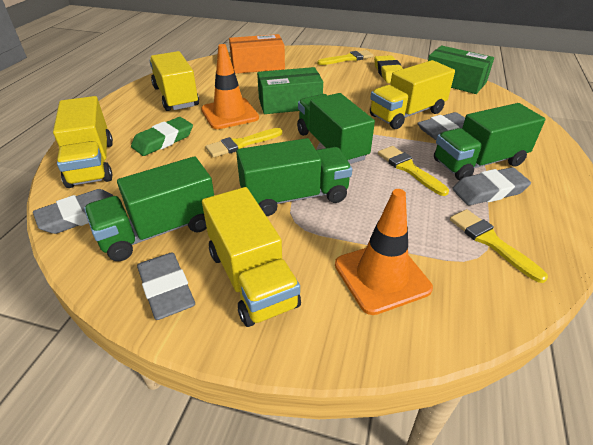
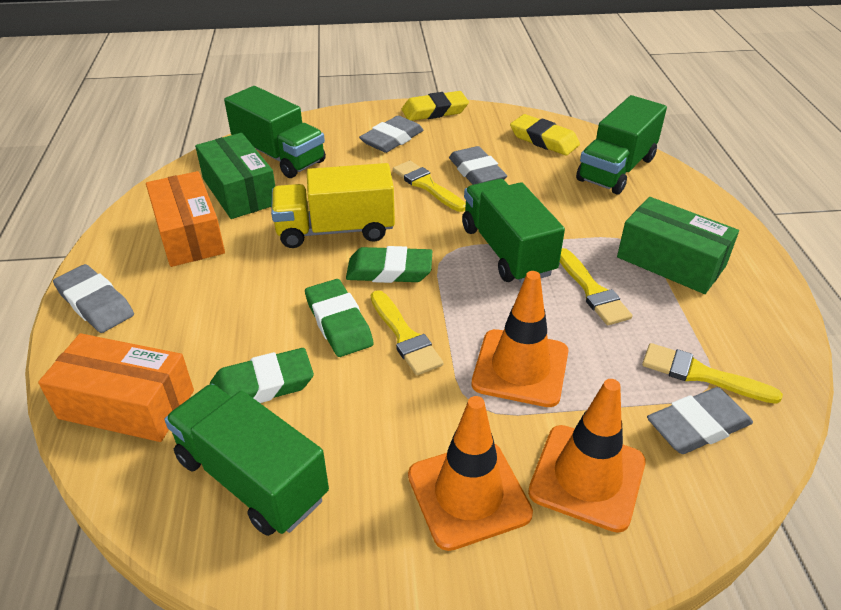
green eraser: [131,117,193,156] = 1 -> [210,348,314,403] [305,279,374,357] [346,246,432,283] = 3
orange box: [229,34,285,74] = 1 -> [38,333,194,442] [146,171,225,267] = 2
orange traffic cone: [201,44,259,129] [335,189,433,315] = 2 -> [408,396,533,551] [472,271,568,407] [528,379,646,533] = 3
yellow eraser: [374,55,403,83] = 1 -> [402,91,469,121] [510,114,580,156] = 2
yellow truck: [53,96,113,188] [149,51,199,111] [202,187,301,327] [370,60,455,129] = 4 -> [271,163,395,248] = 1

